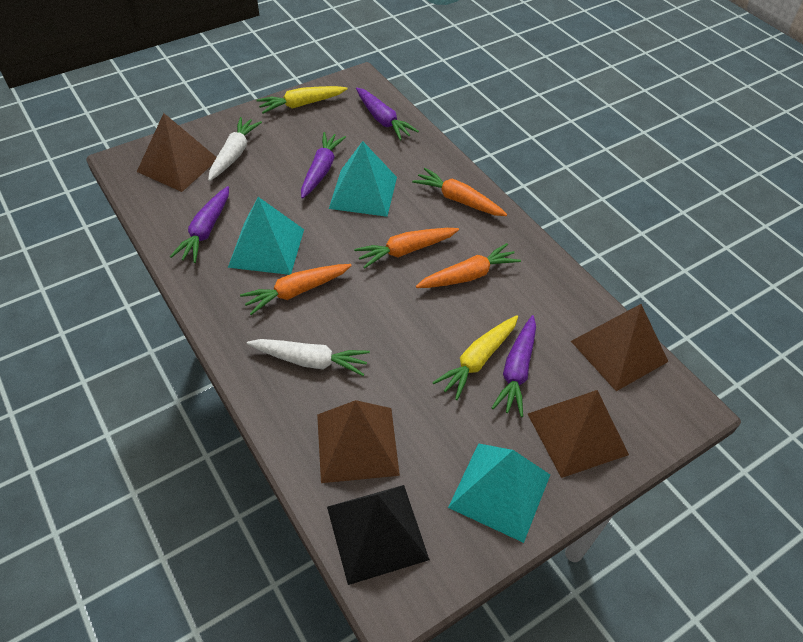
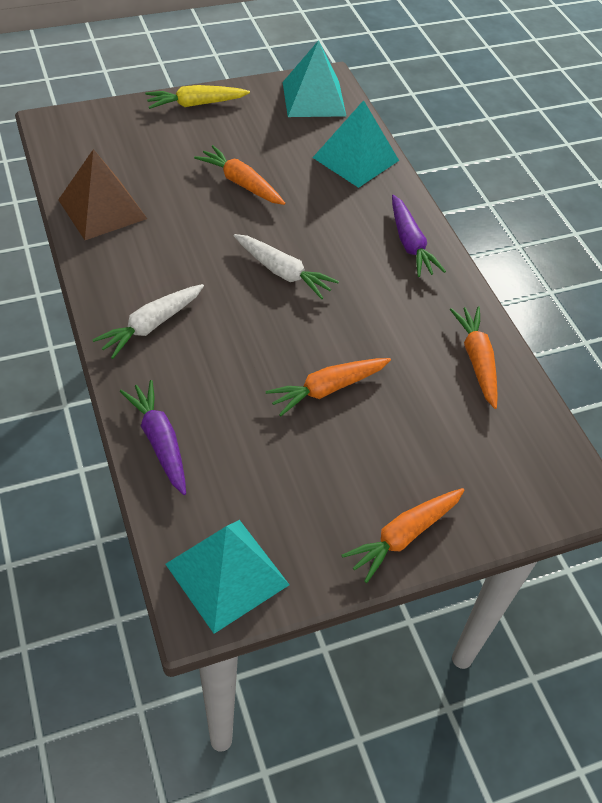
black pyramid: [327,485,430,585] = 1 -> none = 0
brown pyramid: [137,113,216,192] [317,400,400,483] [528,390,629,478] [571,304,669,391] = 4 -> [58,149,147,240] = 1
purple carrot: [170,186,229,263] [301,132,346,199] [356,88,419,140] [492,315,536,417] = 4 -> [120,380,186,495] [392,195,446,277] = 2
yellow carrot: [256,86,348,114] [432,315,518,400] = 2 -> [145,85,250,109] = 1

